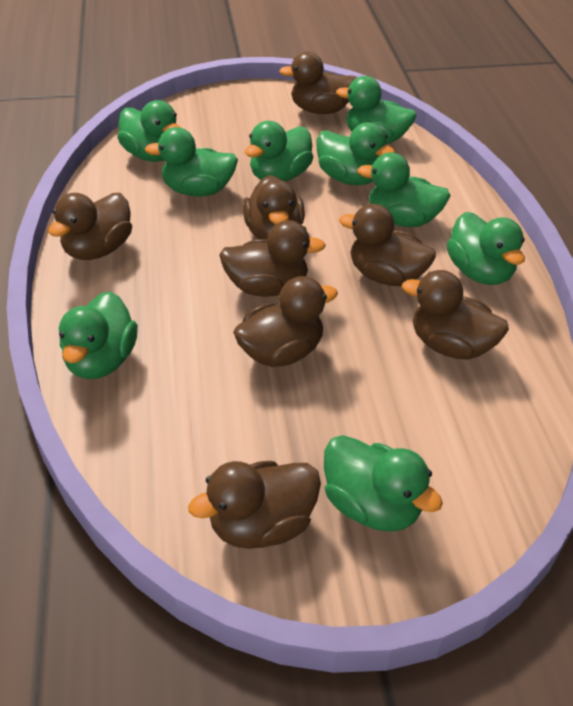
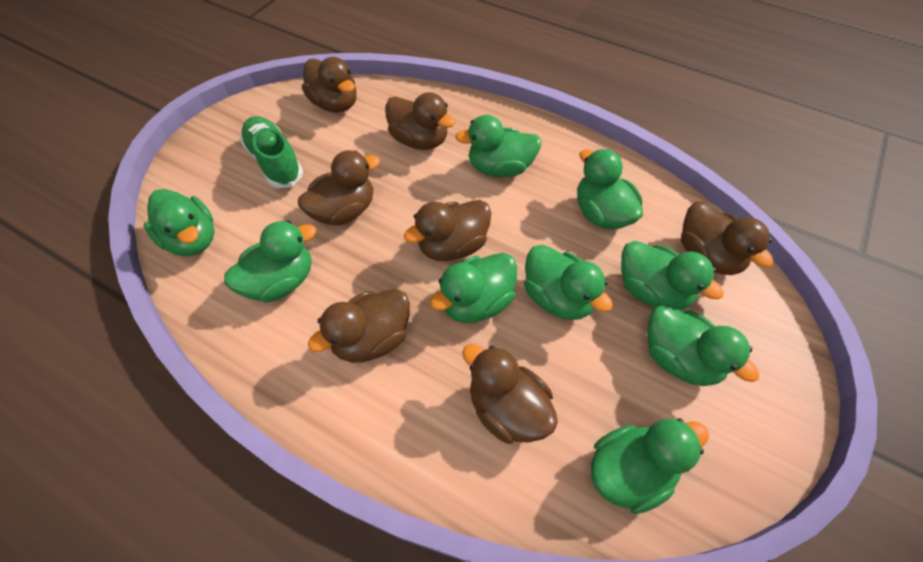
brown duck: [48,193,132,260] [188,461,321,549] [219,220,326,297] [233,276,338,367] [243,175,305,239] [279,52,357,114] [339,204,436,286] [402,270,509,360] = 8 -> [298,150,380,225] [302,57,357,113] [308,289,410,363] [385,92,456,150] [404,200,491,261] [462,344,558,444] [681,201,773,275] = 7
green shoe: none = 0 -> [240,116,303,188] = 1

